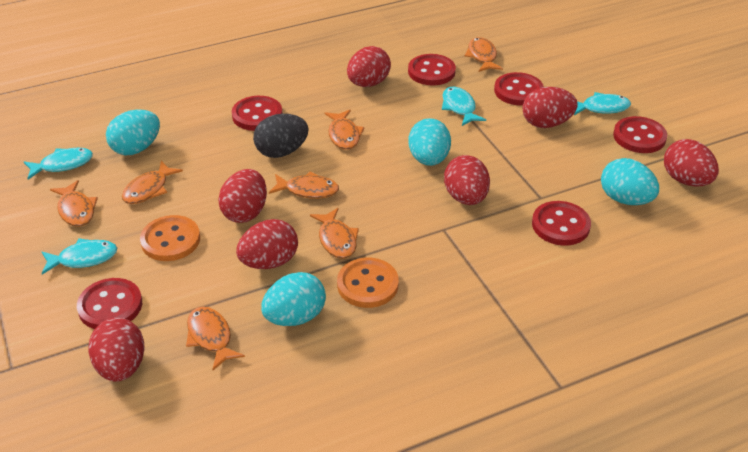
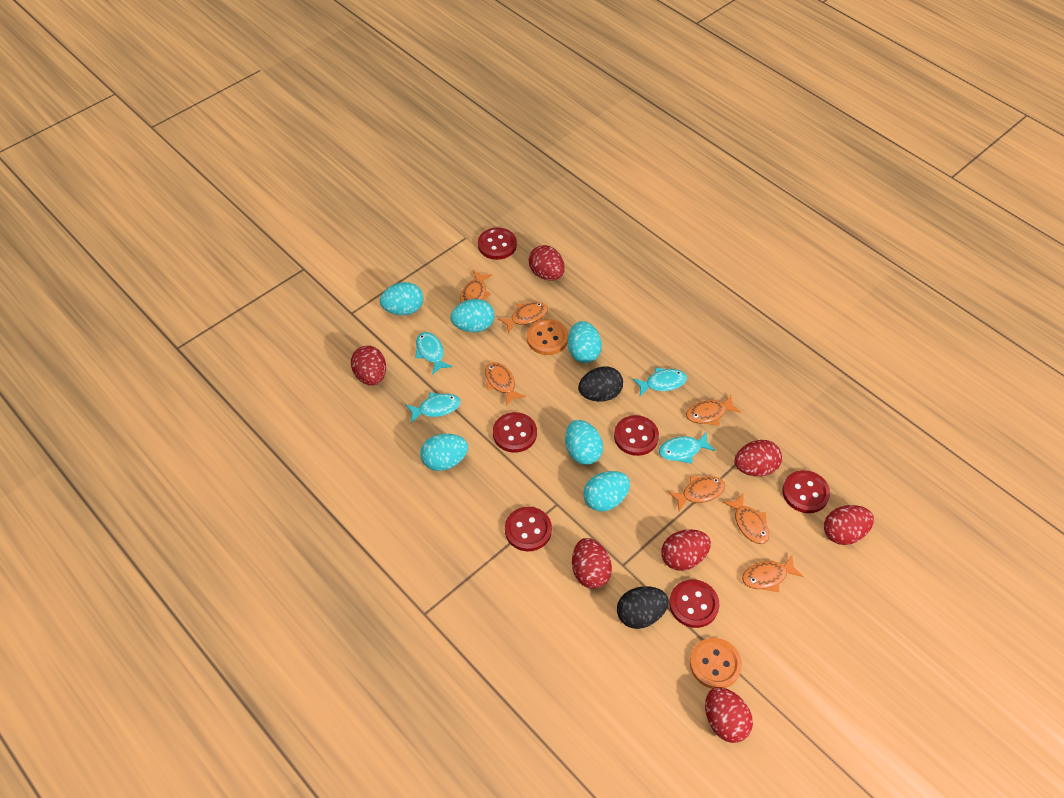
black egg: [253,114,309,158] = 1 -> [578,366,623,402] [617,586,669,629] = 2
turquoise egg: [106,109,160,155] [261,272,326,326] [408,118,451,166] [601,158,659,205] = 4 -> [380,282,423,315] [420,434,468,471] [450,299,494,332] [565,420,603,465] [568,321,602,363] [583,471,630,511] = 6

